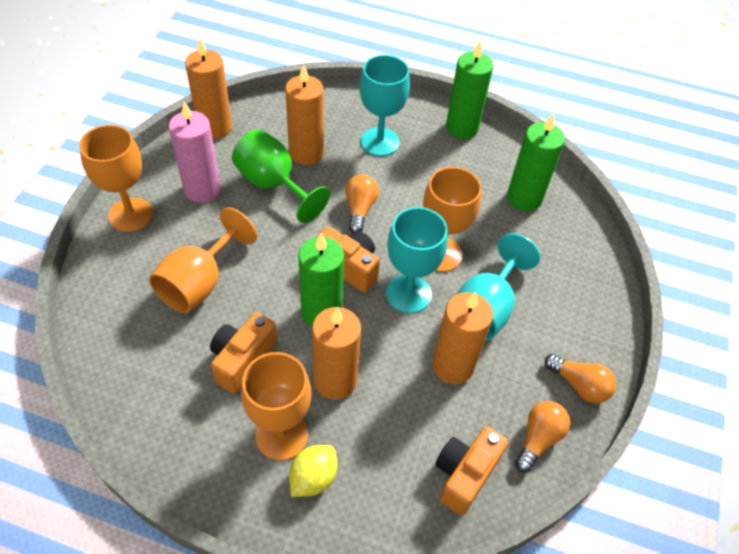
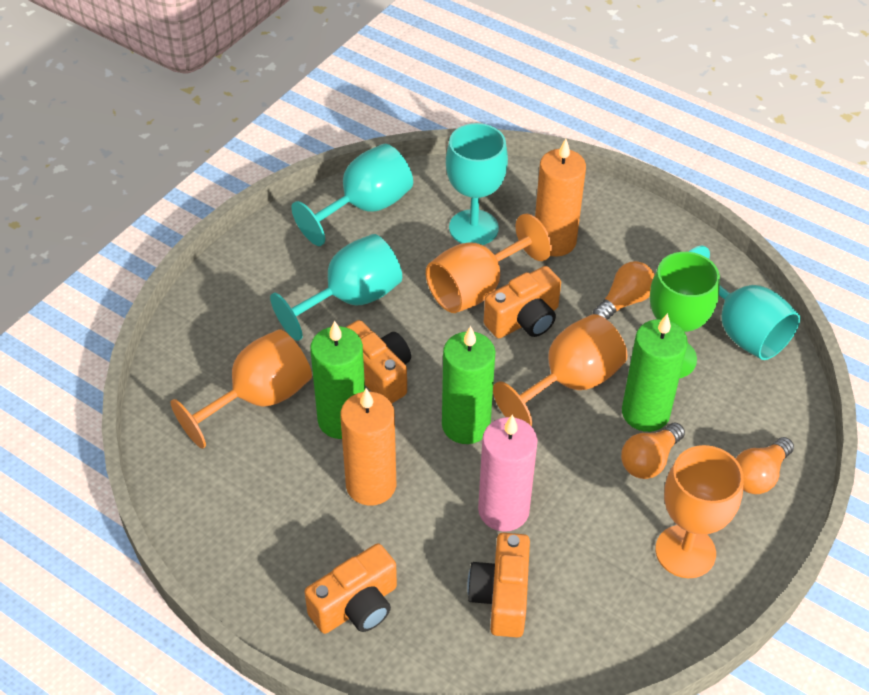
orange camera: [210,312,277,394] [316,227,380,292] [435,426,508,516] = 3 -> [305,543,397,634] [346,320,411,403] [467,533,530,638] [484,266,561,338] = 4
orange candle: [185,38,232,139] [285,64,324,165] [312,307,361,400] [432,292,493,384] = 4 -> [340,388,396,506] [535,139,586,257] = 2
turquoise goblet: [360,55,410,156] [386,207,448,314] [457,233,540,340] = 3 -> [270,234,402,341] [292,144,413,246] [446,123,508,245] [689,245,800,360] = 4
yellow lemon: [289,445,337,497] = 1 -> none = 0

